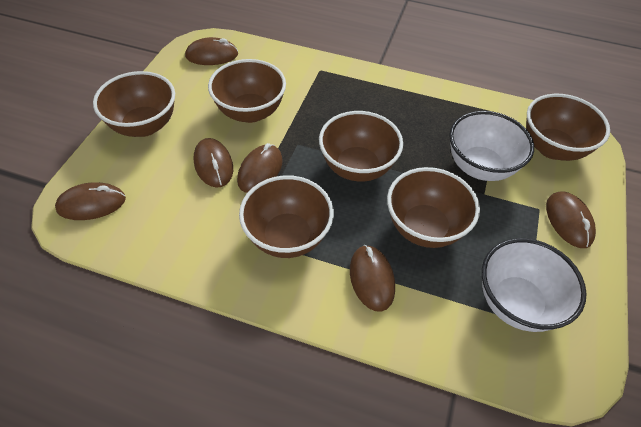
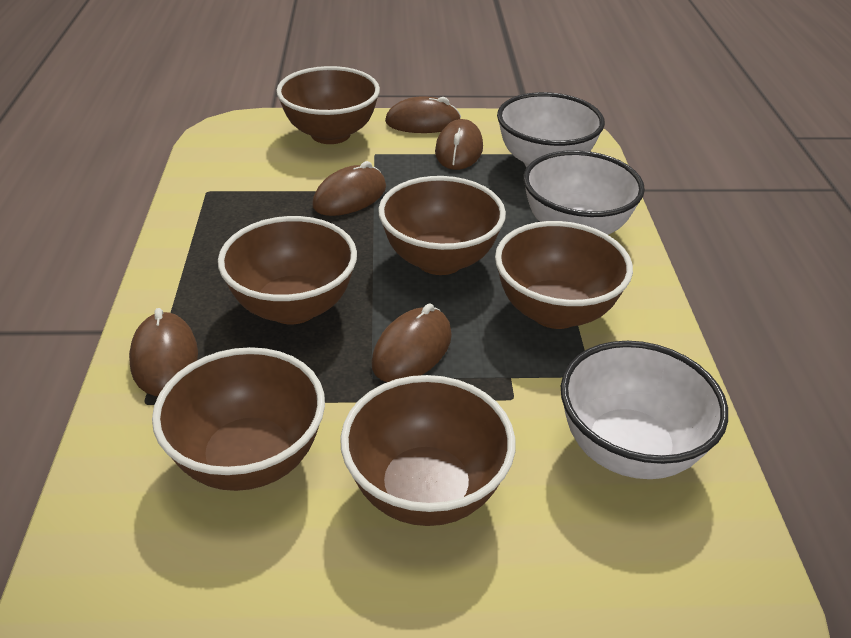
brown mouse: [55,182,126,220] [185,37,238,65] [194,138,233,188] [237,143,283,193] [350,245,395,312] [546,191,596,248] = 6 -> [129,308,198,396] [312,161,386,216] [371,304,452,382] [385,96,461,133] [435,119,483,170] = 5
white bowl: [449,111,534,181] [482,238,587,332] = 2 -> [497,92,605,167] [523,150,645,235] [561,341,728,479] = 3

